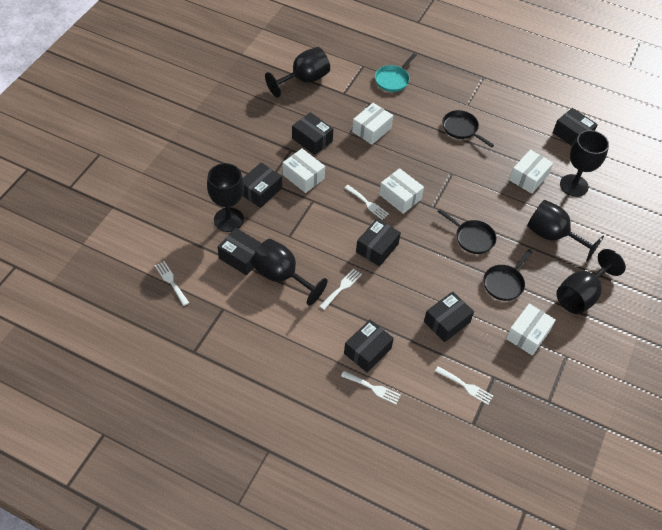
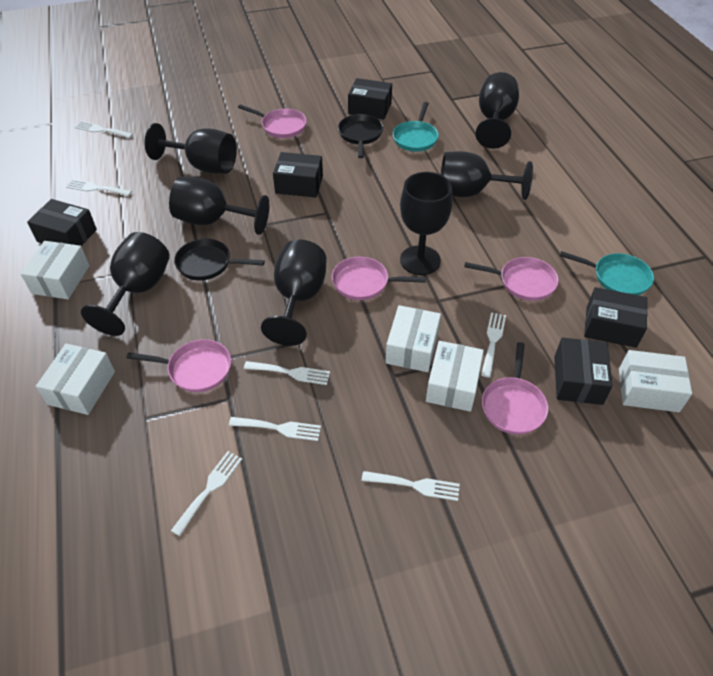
black box: [218,228,262,276] [243,162,282,208] [292,112,333,155] [344,319,394,373] [356,219,401,267] [424,291,474,342] [553,108,598,146] = 7 -> [27,199,97,246] [273,152,323,198] [348,78,392,120] [554,338,613,405] [584,287,648,348] = 5
black goblet: [207,163,244,232] [251,239,328,305] [265,47,330,98] [527,200,604,262] [556,249,626,314] [560,130,609,197] = 6 -> [81,232,170,336] [145,123,237,173] [169,177,269,235] [261,240,327,346] [400,172,453,275] [441,151,533,200] [475,72,519,149] = 7
black pan: [438,209,496,254] [442,110,494,148] [483,249,532,301] = 3 -> [174,239,265,281] [338,114,383,158] = 2
pink pan: none = 0 -> [126,339,231,392] [238,104,307,138] [332,257,426,300] [464,257,559,301] [482,342,548,435] = 5
turquoise pan: [375,53,417,92] = 1 -> [393,102,439,152] [560,251,654,295] = 2
white fork: [155,261,189,306] [319,268,362,310] [341,371,401,404] [344,185,389,220] [435,366,493,405] = 5 -> [66,179,132,196] [75,121,133,138] [171,451,242,536] [229,417,321,441] [244,361,330,385] [362,471,460,501] [481,312,506,378] = 7

